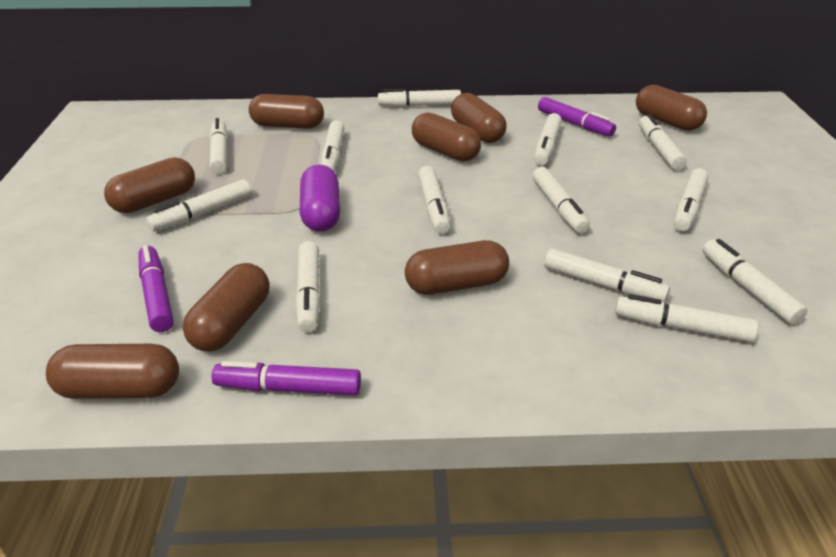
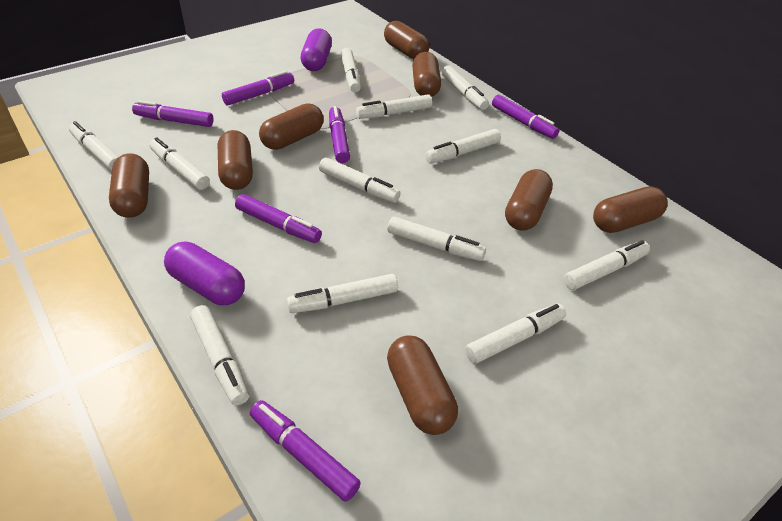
purple capsule: [300,165,340,232] = 1 -> [164,242,245,305] [301,28,332,71] = 2
purple marker: [138,245,174,332] [212,361,361,395] [538,97,616,137] = 3 -> [132,100,213,127] [222,71,294,106] [235,194,322,243] [250,400,361,502] [329,106,350,163] [492,94,559,139] = 6
white marker: [146,179,251,232] [210,118,228,174] [295,241,321,333] [321,120,345,172] [378,89,461,107] [418,166,450,234] [532,167,590,233] [534,113,562,165] [544,249,670,303] [615,294,758,342] [639,114,687,170] [674,168,708,231] [702,239,808,325] = 13 -> [69,121,119,171] [150,137,210,190] [190,305,249,405] [287,274,398,313] [319,157,401,203] [341,48,361,92] [356,94,432,119] [387,217,486,261] [425,129,501,163] [442,65,489,110] [465,304,566,364] [564,240,650,290] = 12

